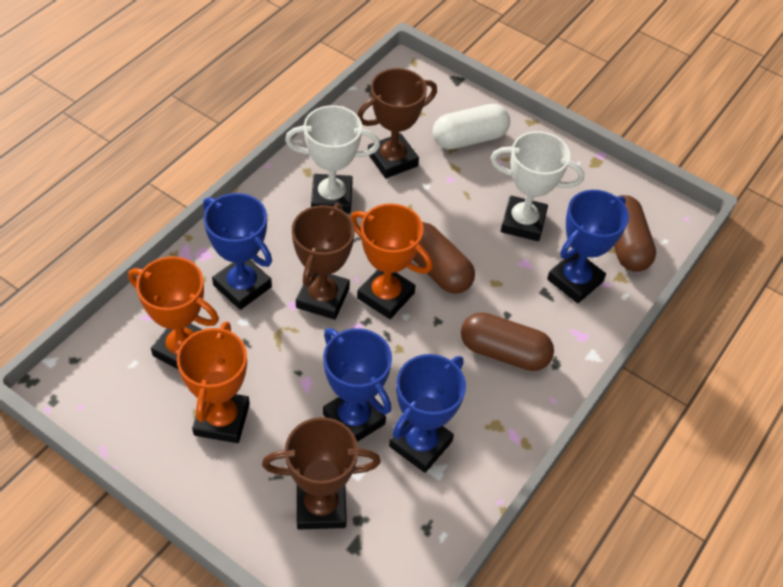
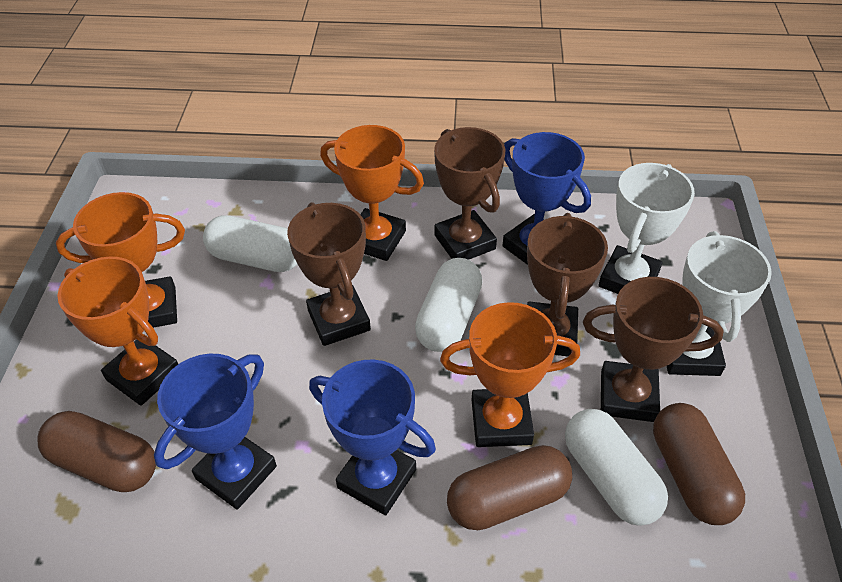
blue trophy: [203,193,272,310] [323,328,392,442] [389,354,466,473] [547,190,629,303] = 4 -> [154,354,277,510] [309,360,436,515] [502,132,591,265] = 3
brown trophy: [262,417,381,529] [292,203,355,320] [357,68,437,178] = 3 -> [287,202,371,346] [434,127,505,260] [527,213,608,356] [583,277,724,422] = 4
orange trophy: [128,256,219,370] [177,321,250,443] [350,203,433,319] = 3 -> [56,192,185,328] [57,256,178,406] [320,125,424,261] [440,302,580,447] = 4
white capsule: [432,104,510,149] = 1 -> [203,215,297,272] [415,258,483,352] [565,409,668,526] = 3

